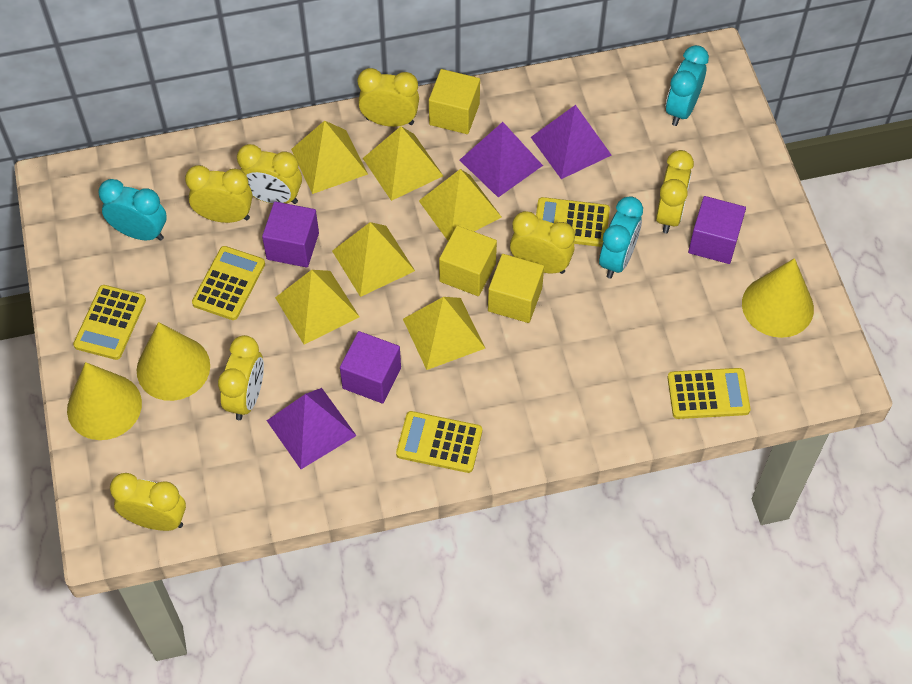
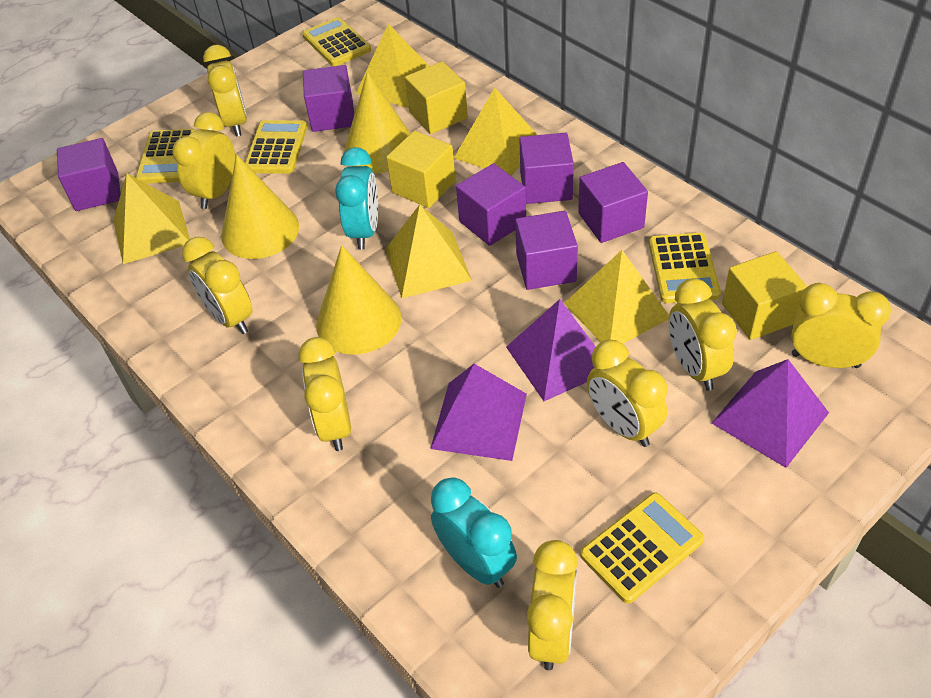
purple cube: [262,201,319,268] [340,331,401,403] [688,196,746,264] = 3 -> [57,138,121,211] [303,65,354,132] [456,163,526,246] [515,211,578,290] [519,133,574,204] [578,162,648,243] = 6
turquoise clock: [98,179,167,241] [599,196,643,279] [666,45,709,126] = 3 -> [335,147,378,250] [431,477,517,588] = 2
yellow clock: [110,473,186,531] [185,165,253,223] [218,335,264,420] [237,144,302,204] [358,68,419,127] [510,211,575,274] [656,150,694,233] = 7 -> [172,112,235,209] [182,237,253,334] [203,45,247,136] [298,337,351,451] [527,540,578,670] [587,340,667,447] [669,278,737,391] [791,283,891,368] = 8
yellow pyramid: [275,270,360,345] [291,121,368,194] [332,222,415,297] [363,126,443,201] [403,297,485,370] [419,169,502,241] = 6 -> [113,173,190,264] [356,24,429,108] [385,204,472,298] [454,88,537,176] [564,250,669,344] = 5

